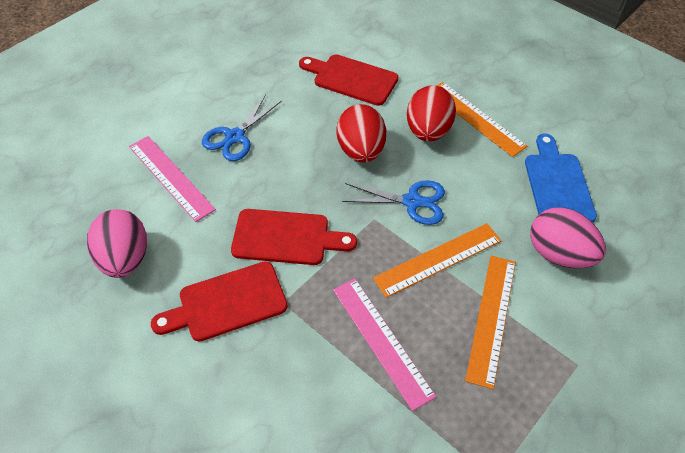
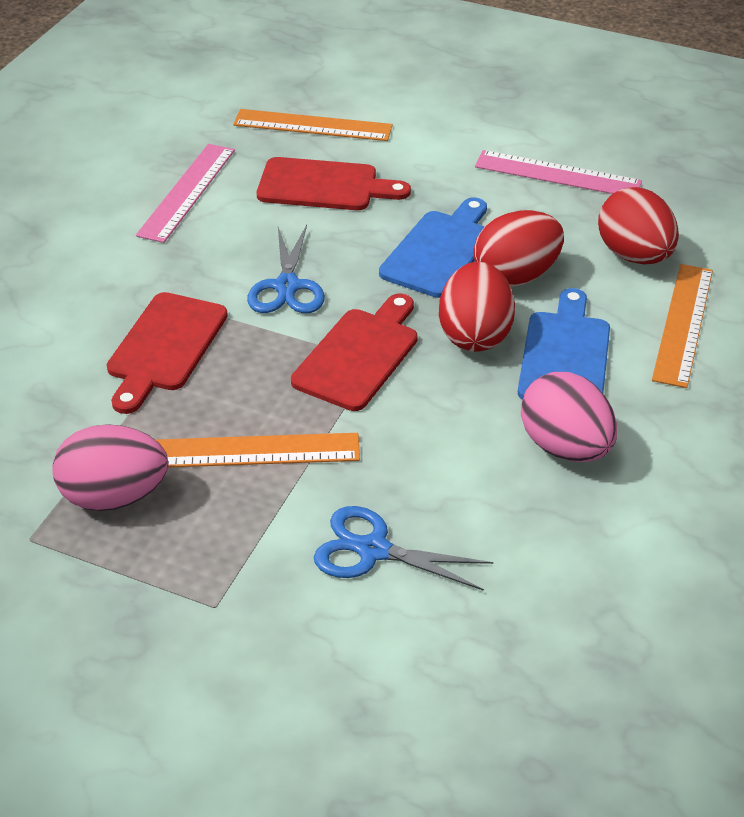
blue cutting board: [525,133,597,223] = 1 -> [379,197,487,298] [518,288,610,400] = 2
red egg: [336,104,386,162] [407,85,456,142] = 2 -> [439,262,515,352] [473,210,564,287] [598,187,679,264] = 3

